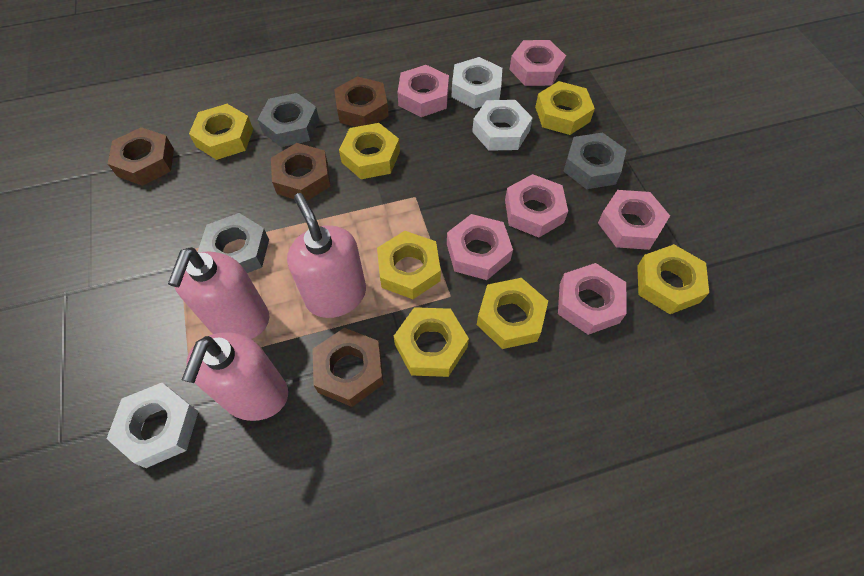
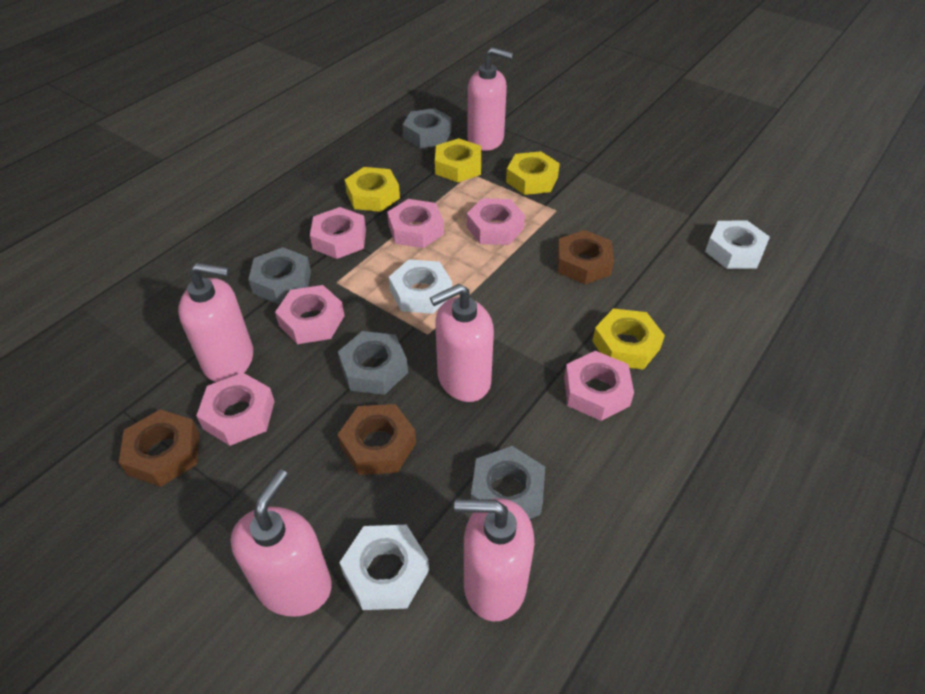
brown nut: [108,127,174,186] [271,143,331,201] [312,328,384,407] [334,76,389,127] = 4 -> [119,410,199,487] [337,404,416,475] [557,230,614,284] = 3
grey nut: [198,213,269,273] [258,93,319,147] [563,132,626,189] = 3 -> [248,247,311,304] [338,331,408,395] [403,108,452,148] [471,446,545,519] = 4
pink soap dispenser: [168,247,269,339] [182,332,288,421] [287,193,366,318] = 3 -> [178,263,253,382] [231,469,332,617] [430,284,494,402] [454,498,534,621] [467,47,513,151] = 5
yellow nut: [189,104,253,160] [339,123,400,179] [377,231,441,299] [394,307,469,377] [477,278,548,349] [535,81,595,135] [637,244,709,314] = 7 -> [345,167,400,212] [435,138,481,182] [506,151,560,195] [592,308,665,370] = 4

